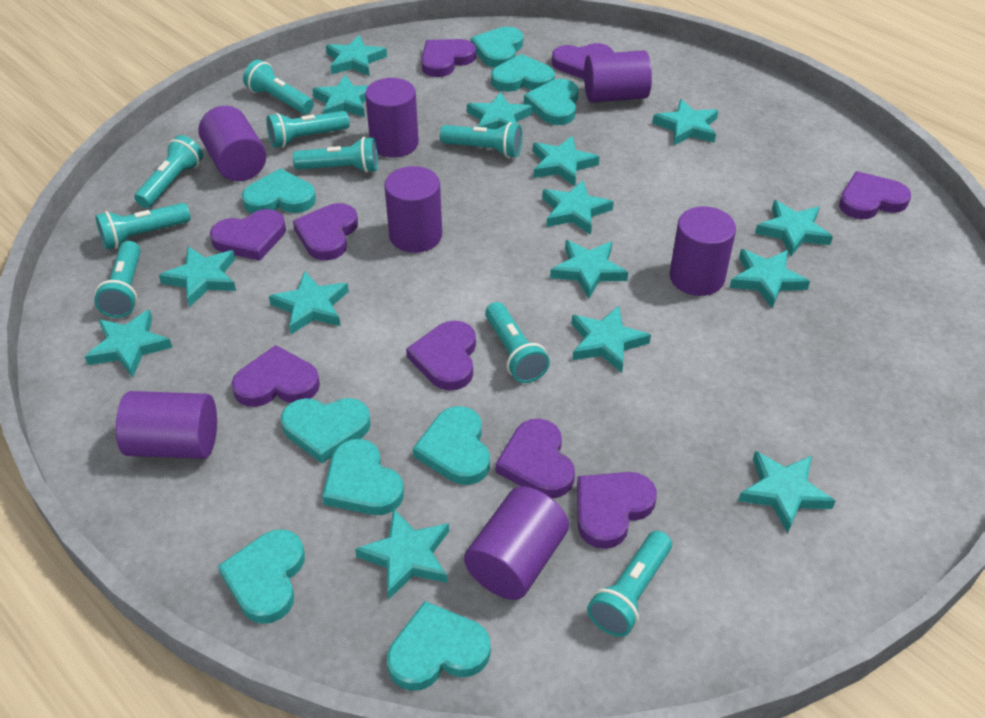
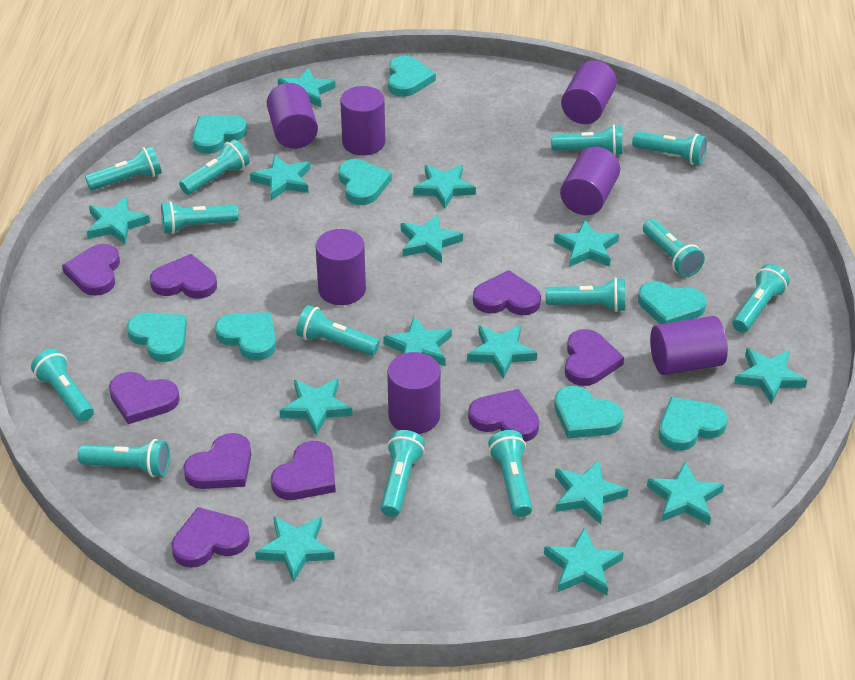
turquoise flashlight: [94,241,141,318] [95,203,191,250] [134,135,203,208] [243,60,314,114] [266,111,350,148] [293,137,378,173] [440,122,523,158] [485,302,550,383] [587,531,672,637] = 9 -> [31,349,94,422] [78,439,170,477] [85,146,162,191] [161,201,239,234] [179,140,250,195] [296,305,380,356] [381,430,425,517] [488,430,532,517] [546,278,625,312] [551,125,623,155] [632,131,707,165] [643,219,705,277] [732,264,790,333] = 13
turquoise heart: [218,529,305,624] [242,168,316,213] [281,398,371,463] [322,439,404,515] [387,601,491,691] [413,406,490,485] [471,27,523,68] [491,54,555,92] [524,79,579,125] = 9 -> [127,312,187,362] [192,115,247,154] [215,312,276,361] [338,159,392,205] [388,56,436,97] [554,386,623,438] [638,281,706,324] [659,397,727,451] = 8
turquoise star: [85,309,173,377] [159,247,236,307] [269,271,349,334] [312,75,369,117] [326,35,387,76] [355,508,449,600] [467,92,533,129] [533,136,600,186] [542,180,614,235] [550,240,628,299] [571,306,651,373] [653,99,718,145] [730,249,810,309] [738,451,835,533] [755,200,833,256] = 15 -> [87,197,150,245] [250,155,310,201] [255,516,335,583] [278,68,336,107] [279,378,353,436] [383,317,452,366] [401,214,463,263] [413,165,476,209] [467,325,537,379] [544,527,624,596] [554,220,619,267] [555,460,628,525] [647,461,724,525] [734,348,807,404] = 14

